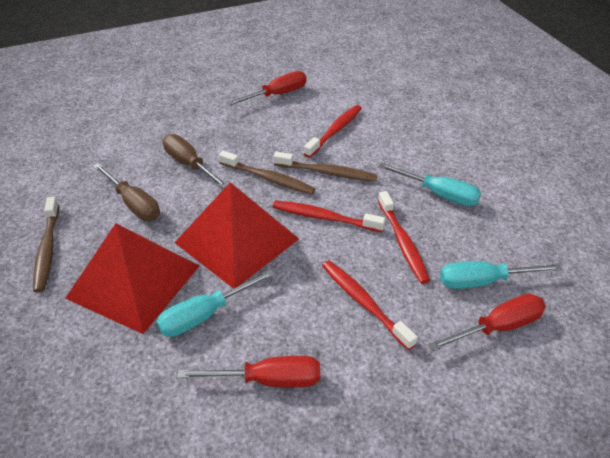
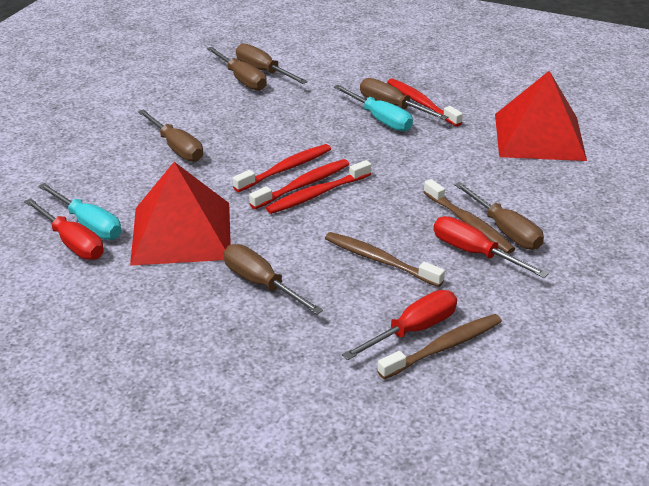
brown screwdriver: [93,163,160,221] [163,134,228,189] = 2 -> [138,109,203,162] [207,47,267,91] [224,244,323,315] [236,43,308,84] [360,78,449,120] [454,182,544,250] = 6
turquoise screwdriver: [156,269,275,337] [379,163,481,206] [440,261,562,289] = 3 -> [38,183,122,240] [334,85,413,131] = 2

